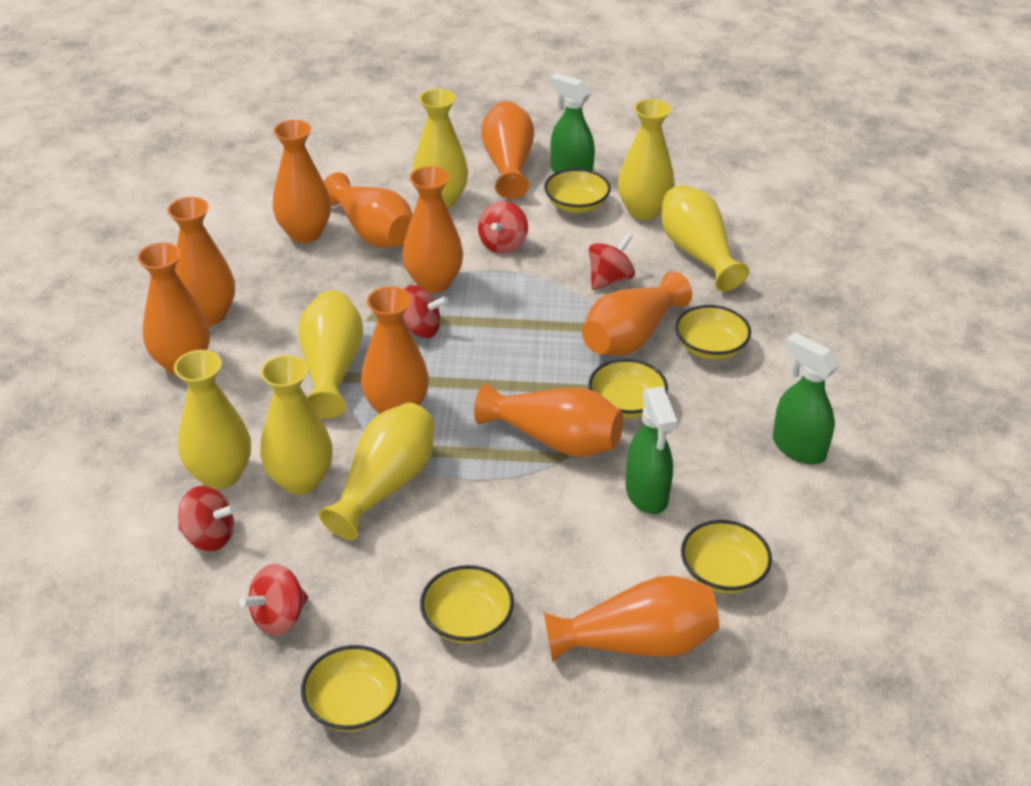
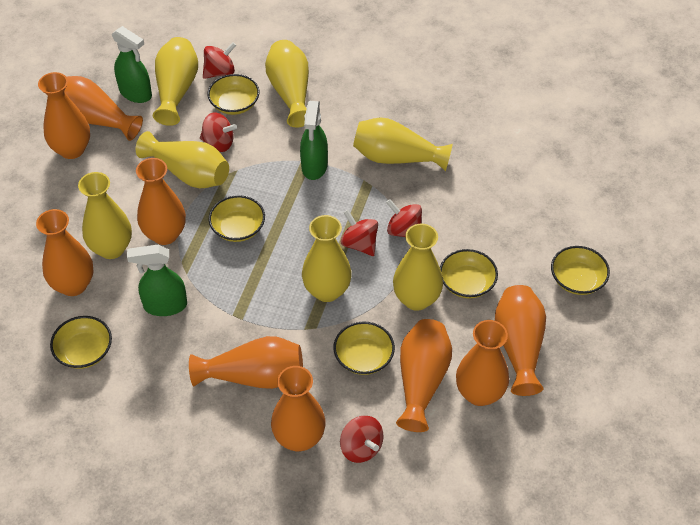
orange vase: [137,242,210,375] [167,197,235,326] [273,120,331,243] [324,172,413,248] [361,287,429,414] [402,166,463,293] [474,383,623,457] [481,101,534,199] [544,576,719,662] [582,271,692,356] = 10 -> [36,209,94,296] [38,72,90,159] [64,76,143,141] [136,158,186,245] [189,336,303,389] [271,366,325,451] [396,319,452,432] [456,320,509,406] [495,285,546,396] = 9

